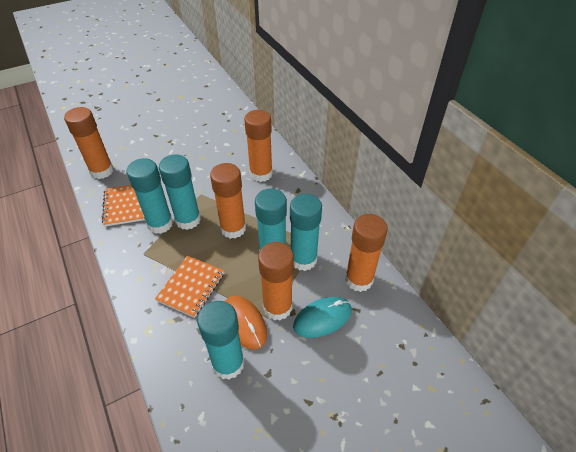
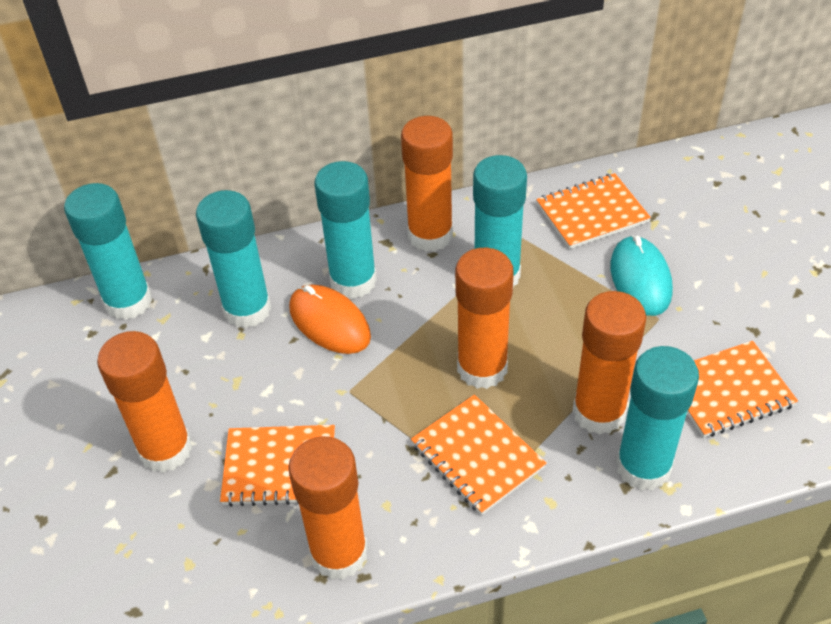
orange notebook: [102,185,145,227] [155,256,225,318] = 2 -> [220,425,335,507] [411,395,546,515] [536,173,651,249] [687,341,798,438] = 4

